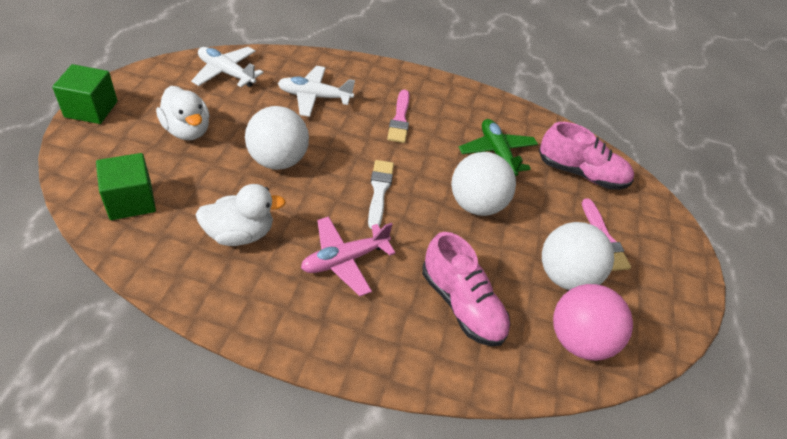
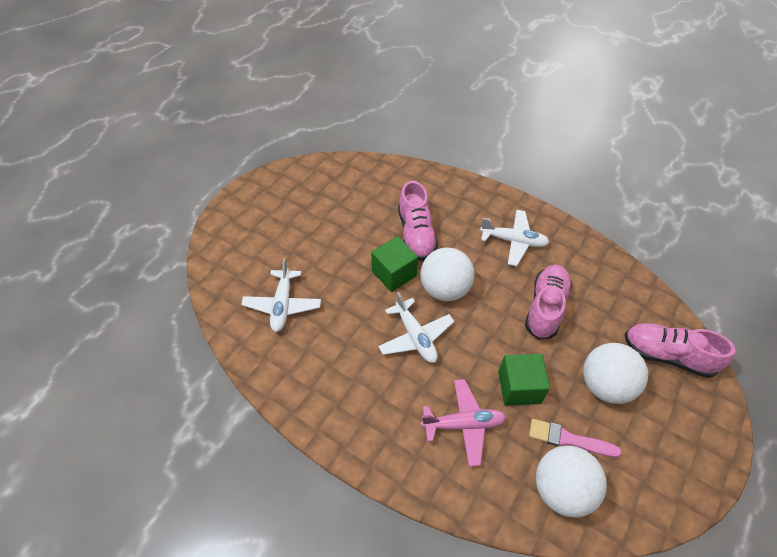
green plane: [459,119,538,176] = 1 -> none = 0
pink ball: [553,284,633,361] = 1 -> none = 0
pink brush: [387,90,410,143] [582,198,631,271] = 2 -> [529,419,621,458] = 1
pink shoe: [422,232,510,346] [539,122,634,190] = 2 -> [398,181,438,261] [525,265,572,340] [625,323,736,378] = 3
white brush: [368,160,394,229] = 1 -> none = 0
white duck: [156,86,210,140] [195,184,286,246] = 2 -> none = 0
white plane: [191,47,264,87] [278,66,355,117] = 2 -> [241,259,321,332] [378,292,454,363] [480,210,550,266] = 3

